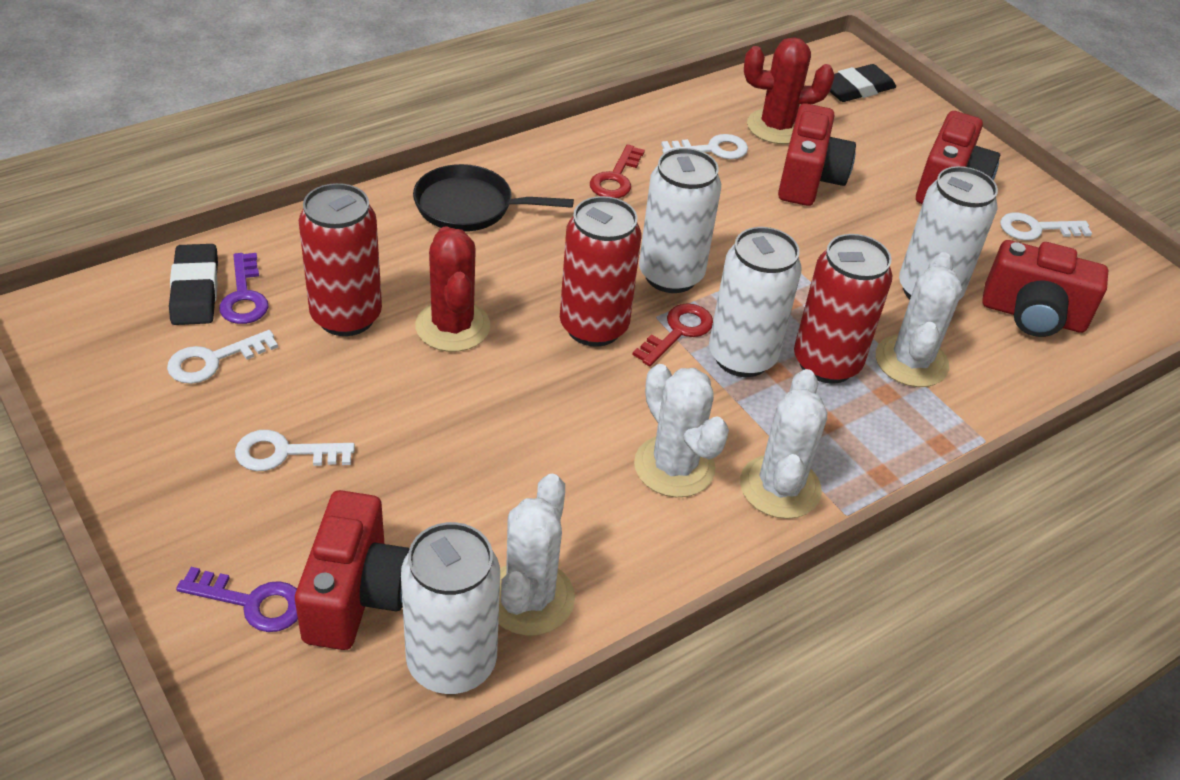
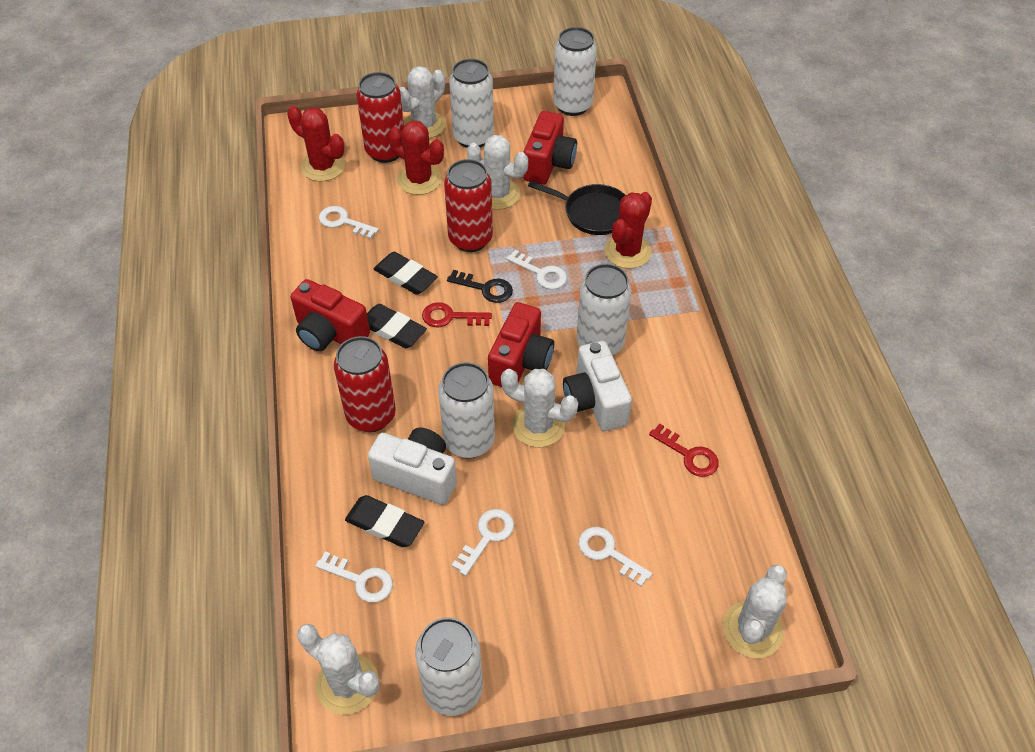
black eraser: [169,244,218,325] [830,64,896,102] = 2 -> [345,495,425,547] [367,304,427,348] [374,252,438,295] = 3
black key: none = 0 -> [447,270,513,303] = 1
purple key: [176,567,298,632] [219,253,269,324] = 2 -> none = 0
red cactus: [415,226,490,352] [744,37,835,144] = 2 -> [287,106,345,182] [388,120,444,195] [604,192,652,269] = 3
red camera: [295,490,410,650] [778,103,856,206] [916,111,1000,204] [982,240,1108,337] = 4 -> [291,279,370,351] [488,302,554,387] [523,111,577,185] = 3
white cactus: [498,473,575,636] [634,364,729,497] [740,369,827,519] [876,252,962,387] = 4 -> [297,624,379,715] [399,66,446,139] [467,135,528,210] [501,369,578,447] [723,565,787,658] = 5
white camera: none = 0 -> [368,428,457,505] [563,341,632,431] = 2
white can: [401,522,500,694] [639,148,721,293] [709,227,802,377] [899,166,998,300] = 4 -> [415,618,483,716] [438,362,495,458] [449,59,494,148] [553,27,597,116] [577,264,632,356] = 5
white key: [167,330,278,384] [235,430,355,471] [661,134,748,159] [1000,212,1092,241] = 4 -> [315,551,393,603] [319,206,379,239] [452,509,514,576] [506,250,567,290] [578,527,652,587] = 5

